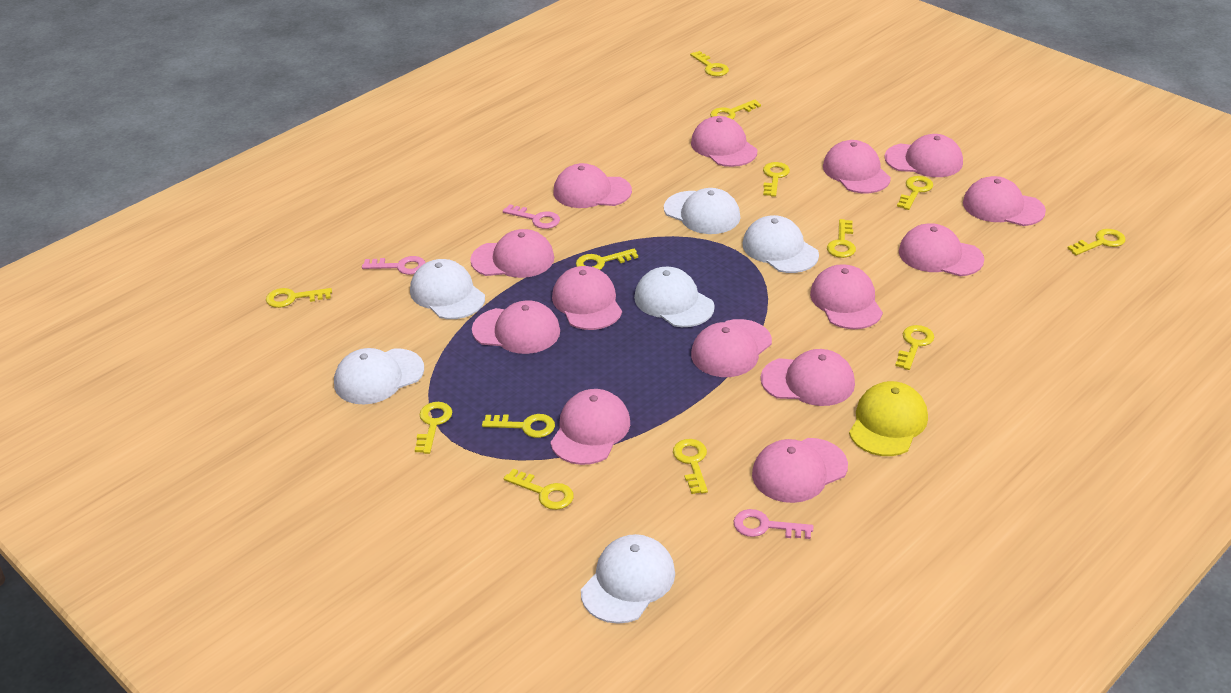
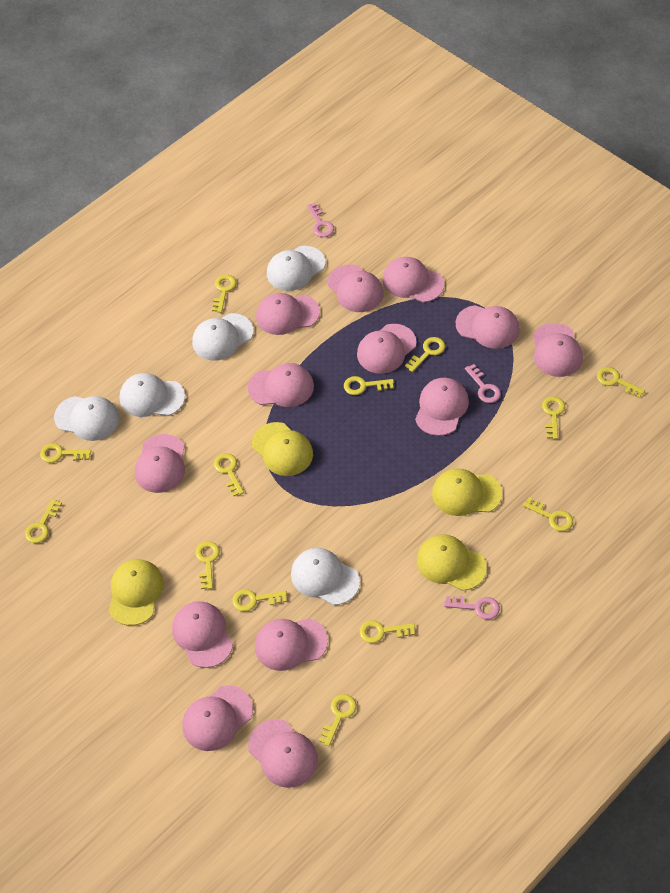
pink cap: [470,229,554,278] [472,300,560,354] [550,389,630,465] [552,266,622,330] [554,163,632,208] [691,116,757,167] [691,319,772,377] [752,438,848,503] [761,349,855,406] [810,264,883,329] [823,140,891,193] [884,134,963,177] [899,223,984,276] [963,176,1046,226] = 14 -> [135,434,185,493] [172,601,233,668] [182,685,253,751] [248,363,314,407] [248,719,318,788] [255,618,328,671] [256,293,320,335] [327,264,384,312] [357,324,417,374] [383,257,444,303] [415,378,469,436] [456,305,520,349] [533,323,583,377] = 13
white cap: [334,348,424,404] [410,259,485,319] [581,534,675,624] [634,267,715,327] [664,188,740,234] [743,215,819,273] = 6 -> [54,396,119,441] [120,373,185,417] [192,313,254,361] [267,246,325,291] [291,548,360,605] = 5
yellow cap: [849,381,928,456] = 1 -> [108,559,164,626] [252,422,313,476] [417,534,487,591] [432,468,502,516] = 4

